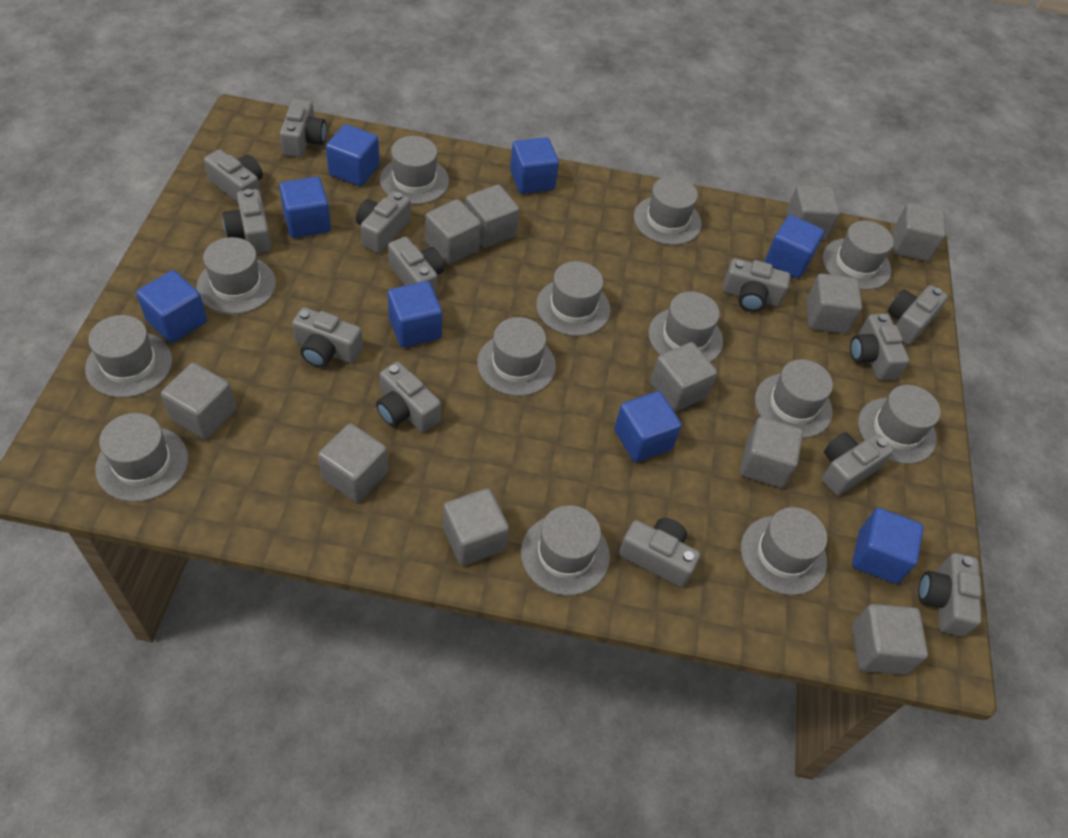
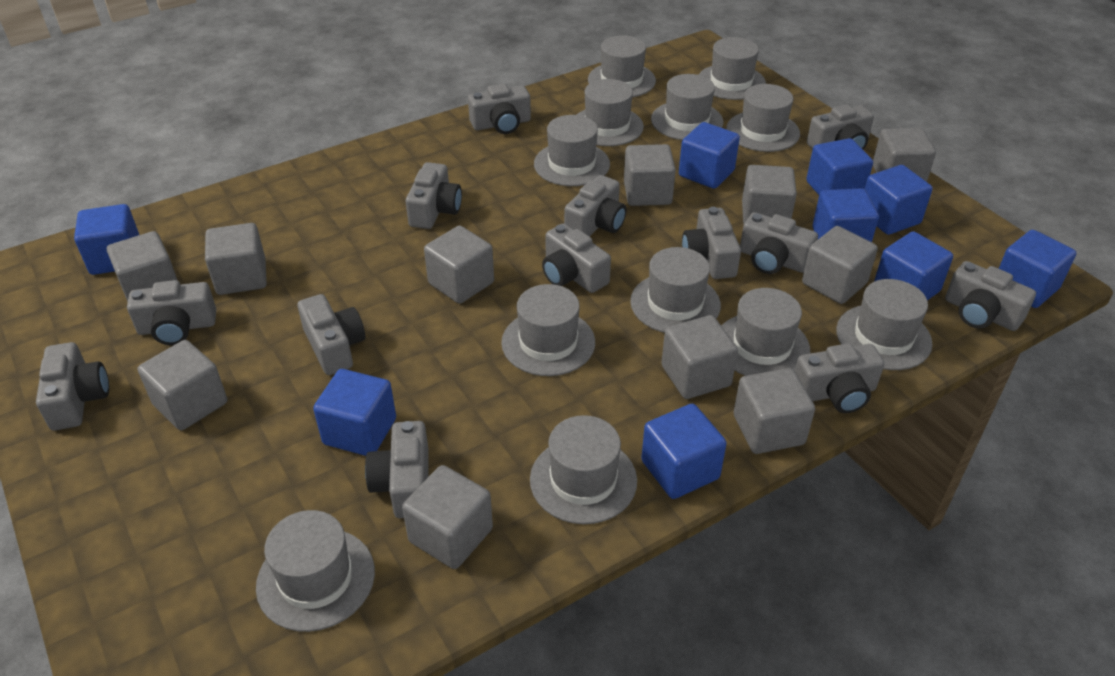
blue cube: [136,270,207,343] [279,177,331,238] [326,124,380,186] [388,281,442,347] [510,137,559,194] [614,391,682,462] [765,215,824,278] [852,508,924,584] = 8 -> [74,204,139,275] [313,369,396,456] [641,404,727,499] [679,122,740,189] [806,138,873,195] [813,188,879,242] [865,165,933,235] [874,231,953,300] [999,230,1076,308] = 9
grey hat: [85,315,172,398] [95,413,188,502] [196,237,276,314] [380,136,449,204] [477,317,556,396] [521,505,610,596] [536,261,611,336] [634,177,702,245] [648,291,723,362] [741,507,827,595] [755,359,833,438] [822,221,894,290] [858,385,941,464] = 13 -> [256,510,375,632] [501,284,595,376] [530,415,637,524] [534,115,610,186] [577,79,644,146] [588,35,656,97] [630,247,721,333] [651,74,723,140] [699,37,766,100] [722,288,810,376] [726,84,800,152] [836,279,932,370] = 12

